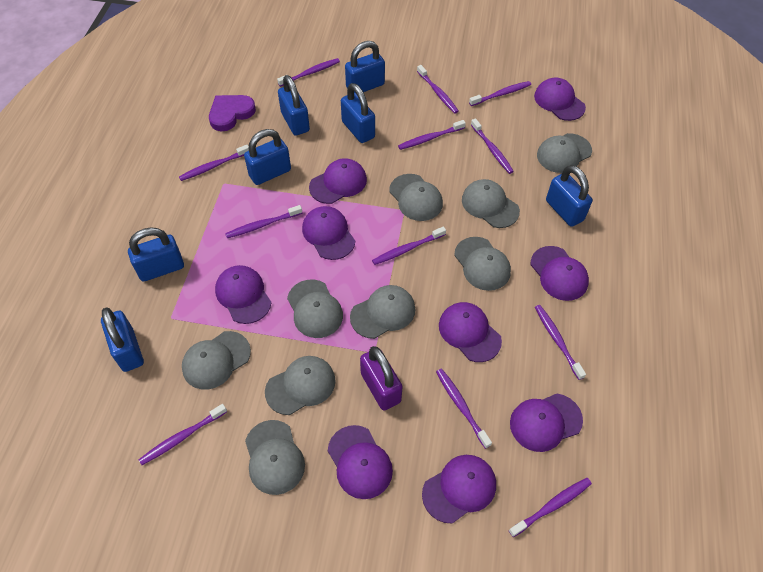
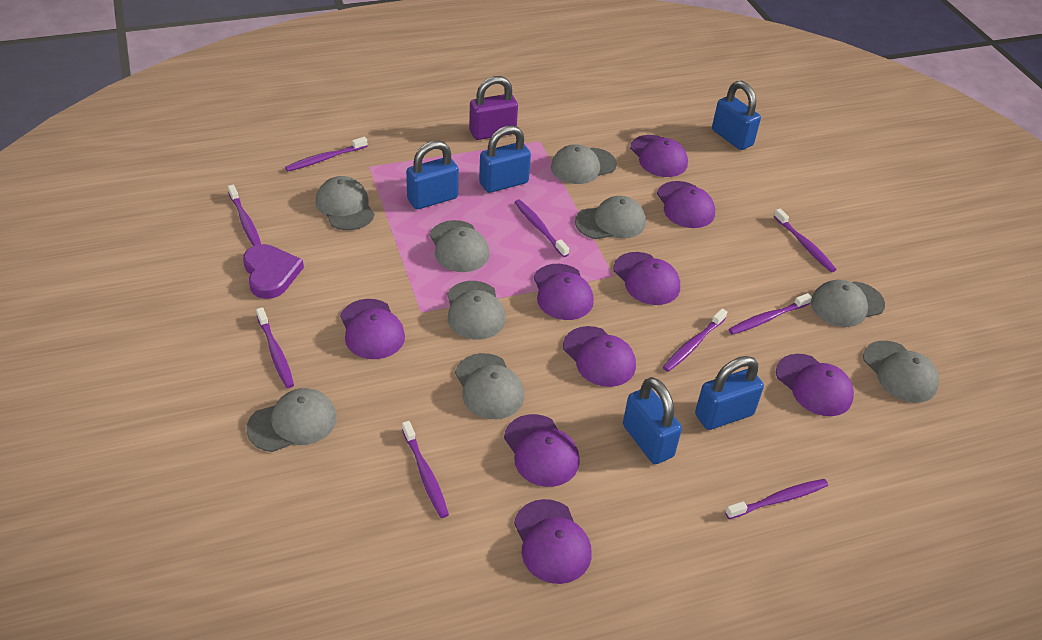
blue padlock: [101,308,144,372] [128,227,184,281] [244,129,291,185] [278,75,310,136] [341,83,375,143] [345,41,385,93] [546,165,592,227] = 7 -> [406,141,459,209] [479,125,531,193] [623,377,682,464] [695,356,764,430] [712,81,761,150] = 5
purple toothbrush: [139,404,227,465] [179,145,249,181] [225,205,302,238] [277,58,340,87] [372,226,446,265] [398,120,466,150] [417,65,459,114] [436,368,492,449] [469,81,531,106] [471,118,514,174] [509,478,592,537] [535,305,586,380] = 12 -> [228,185,261,246] [256,307,294,388] [285,137,367,171] [402,421,449,518] [514,200,569,257] [663,308,727,372] [725,479,828,519] [728,293,812,335] [774,208,836,272] = 9

